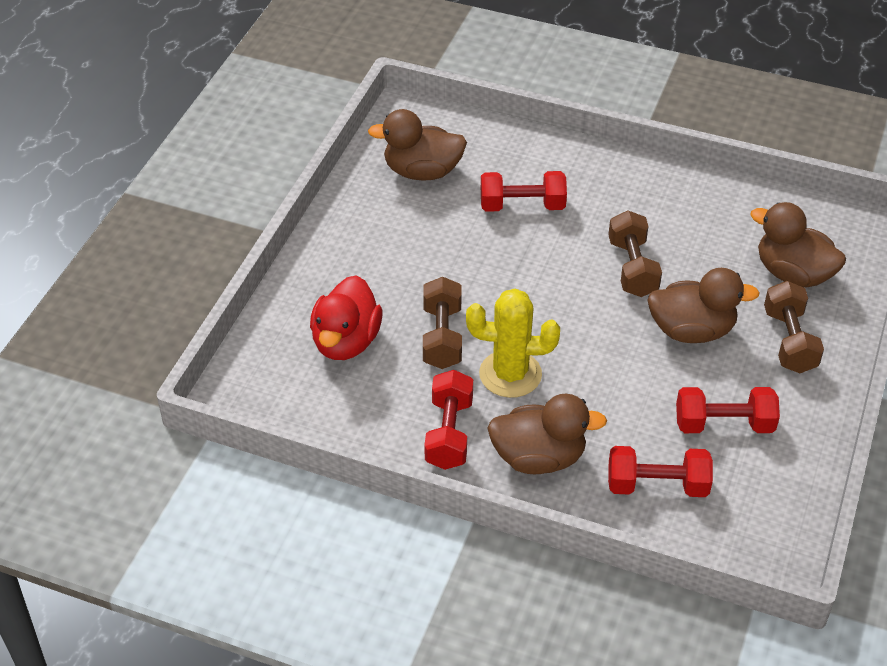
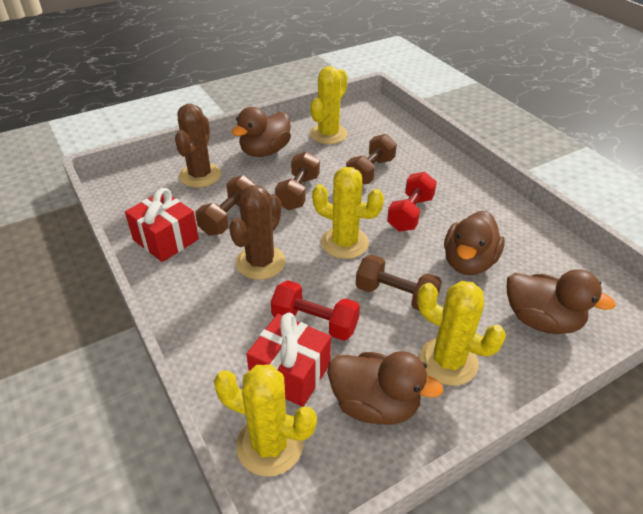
brown cactus: none = 0 -> [175,104,221,188] [229,185,286,280] = 2
brown dumbbell: [423,277,462,369] [608,211,662,297] [764,281,824,373] = 3 -> [195,175,256,236] [275,151,320,210] [346,134,397,185] [356,255,442,310] = 4
red duck: [310,275,382,360] = 1 -> none = 0
red dumbbell: [424,370,473,470] [481,171,567,212] [608,446,713,497] [676,387,780,433] = 4 -> [271,280,360,341] [387,172,437,232] = 2
red gift: none = 0 -> [125,188,199,262] [246,313,331,407] = 2
yellow cactus: [466,288,560,398] = 1 -> [214,364,317,476] [310,66,348,144] [312,167,384,259] [417,281,506,386] = 4

